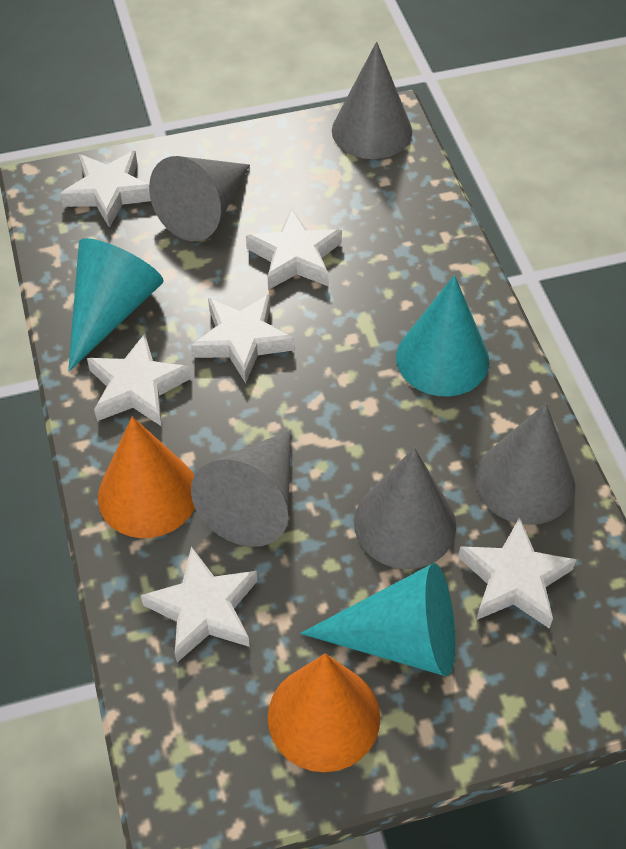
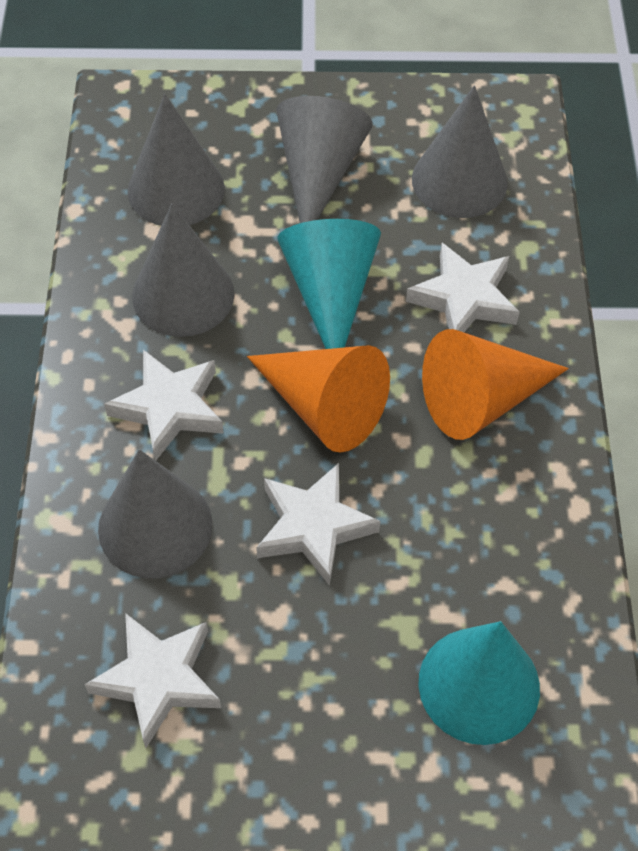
turquoise cone: [68,238,164,372] [300,563,455,676] [396,275,489,396] = 3 -> [278,219,381,349] [418,621,540,745] = 2
white star: [60,151,151,228] [87,333,191,426] [141,547,257,662] [191,294,294,383] [246,208,342,290] [458,517,577,629] = 6 -> [85,613,221,748] [104,350,224,461] [256,463,380,586] [406,243,519,332] = 4

